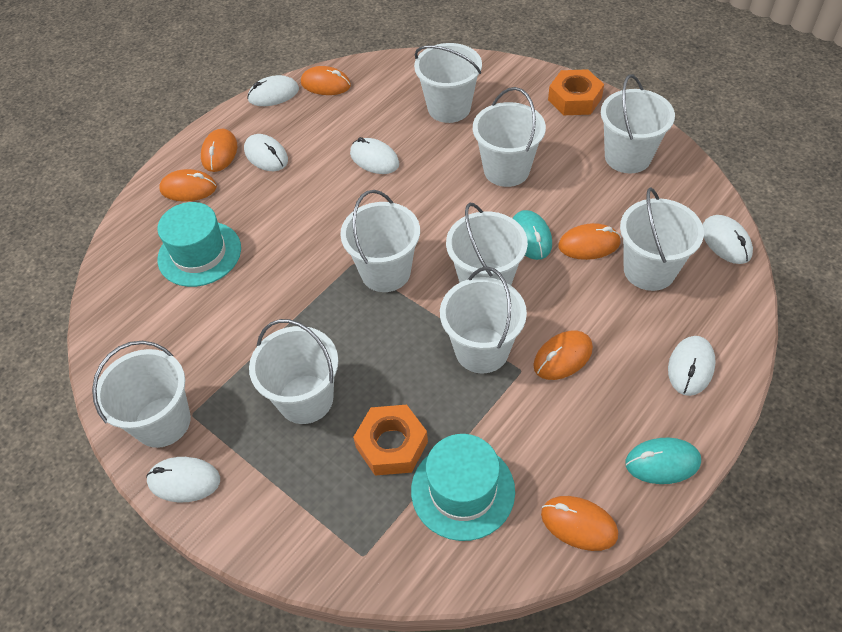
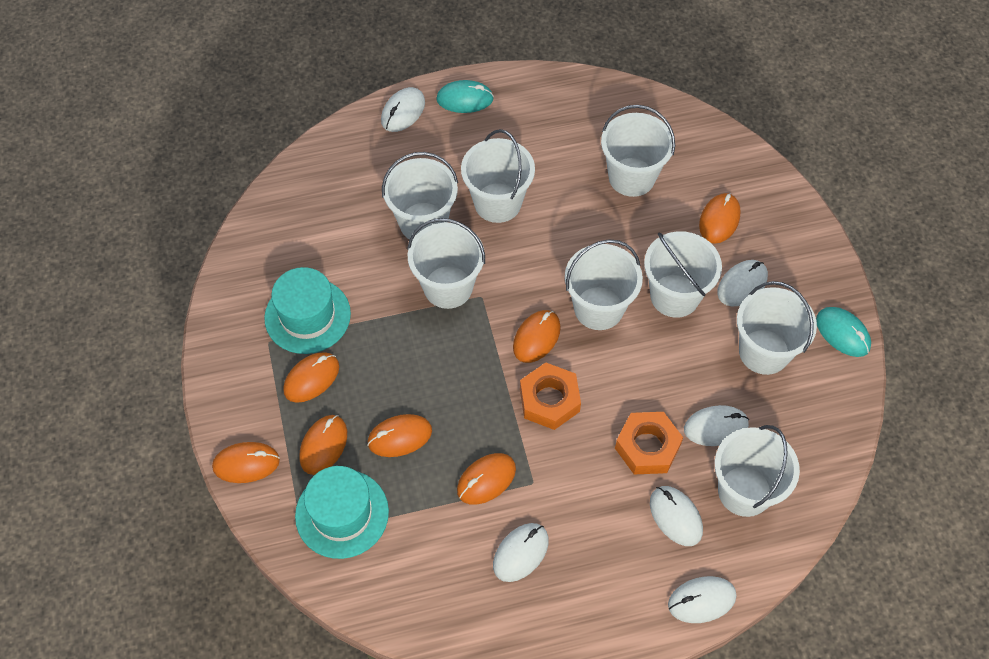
orange mouse: [159,169,217,202] [201,129,237,172] [301,66,351,95] [533,331,593,380] [541,496,618,551] [558,223,621,260] = 6 -> [212,442,280,483] [283,352,339,403] [299,415,347,475] [367,414,432,457] [457,453,516,505] [513,310,561,363] [699,193,741,244] = 7
white bucket: [92,341,191,448] [249,319,338,424] [340,190,420,292] [414,43,482,123] [440,267,527,373] [446,203,528,285] [473,87,546,187] [601,74,675,173] [620,187,704,291] = 9 -> [382,152,458,239] [407,218,485,309] [461,129,535,223] [565,239,643,330] [601,105,675,197] [644,231,722,318] [715,425,800,517] [737,281,817,375] = 8

